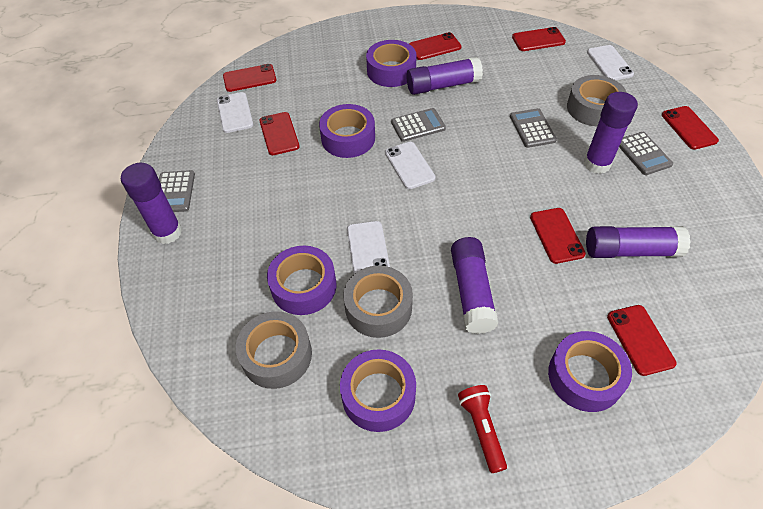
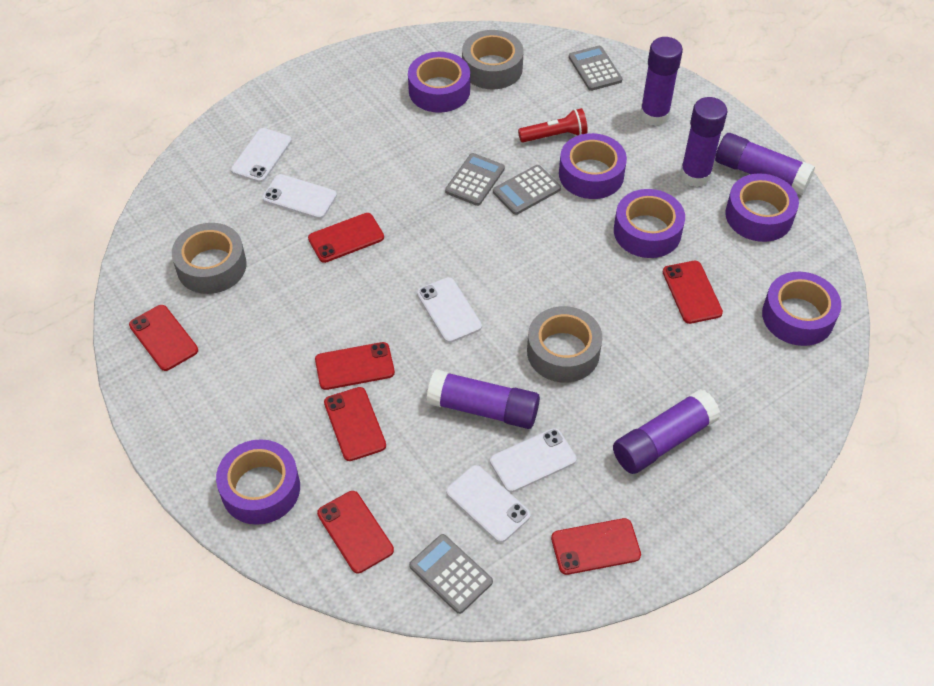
purple tape: [267,246,336,315] [319,104,375,158] [340,349,416,432] [366,40,417,87] [548,331,632,412] = 5 -> [216,439,300,525] [408,52,470,113] [559,133,627,199] [614,189,685,258] [725,173,799,242] [762,272,841,346] = 6
white phone: [217,92,253,133] [347,221,390,274] [385,142,436,189] [587,45,634,80] = 4 -> [231,128,292,182] [262,174,337,219] [417,277,482,343] [446,465,531,543] [490,428,577,492] = 5

